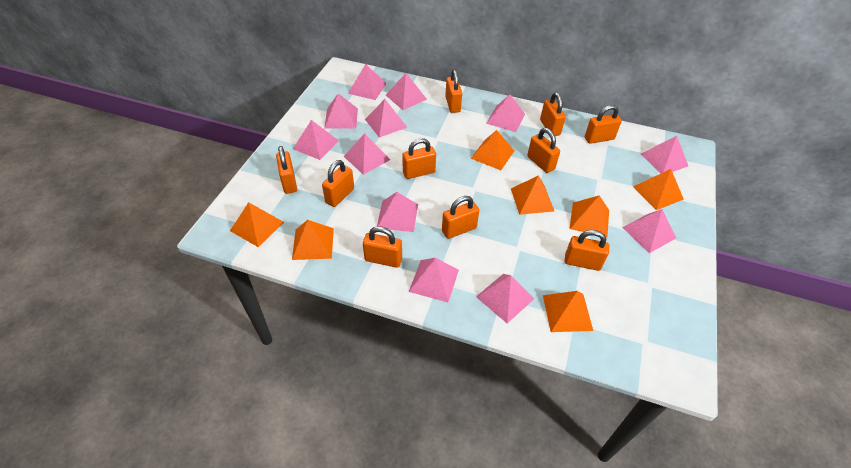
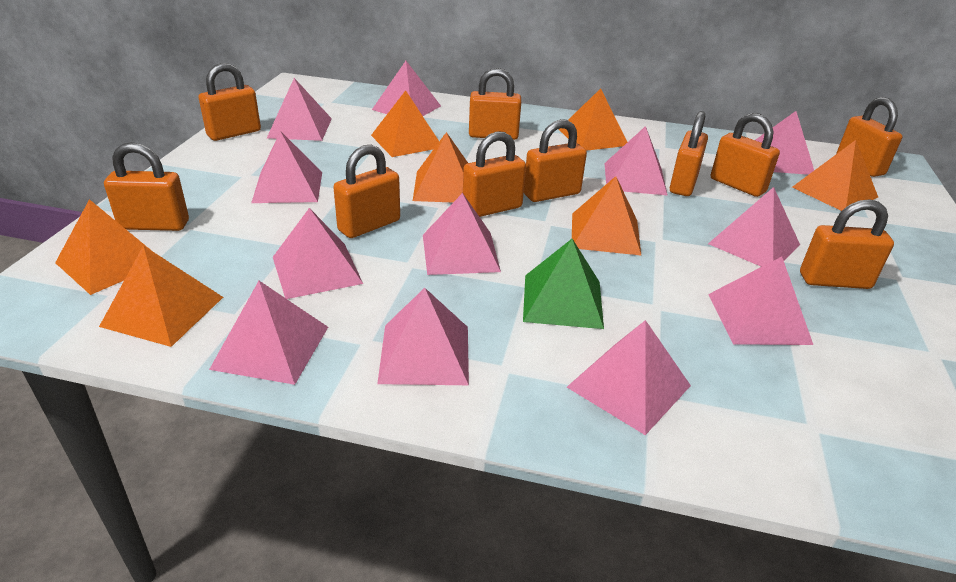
green pyramid: none = 0 -> [523,239,604,329] = 1

